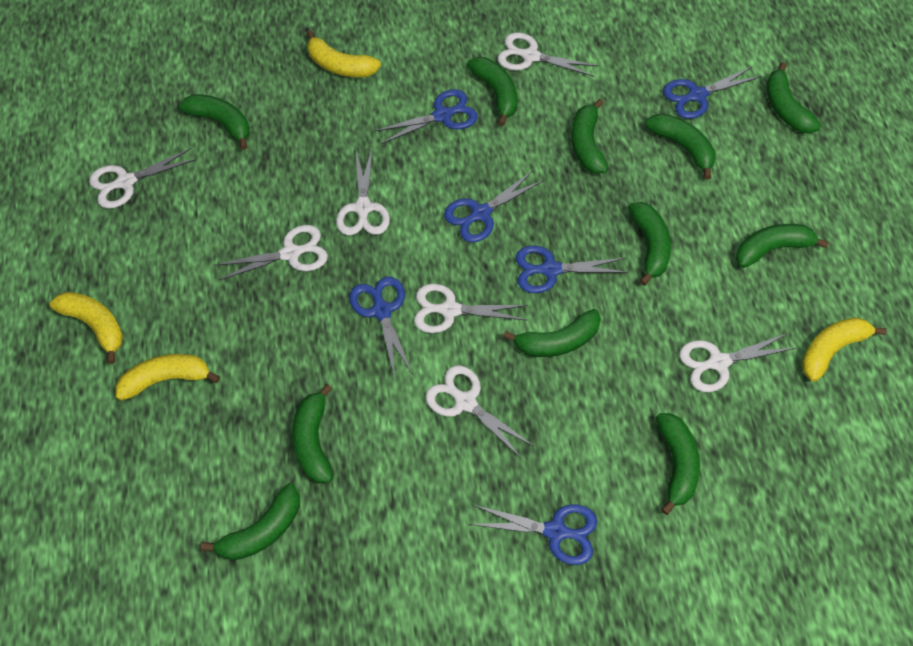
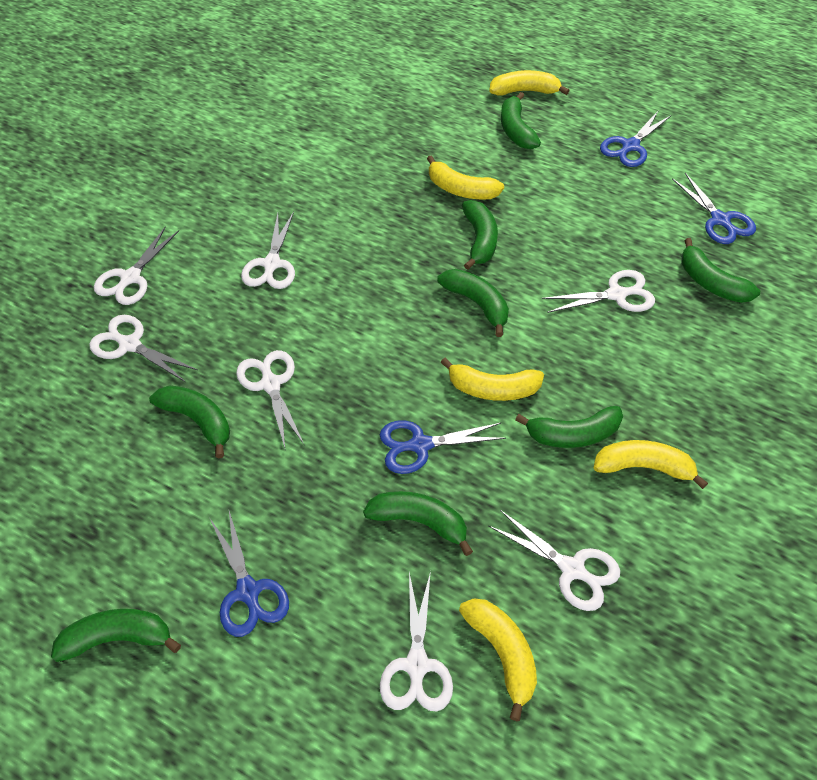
blue scissors: [349,277,412,377] [375,89,478,144] [444,171,544,242] [469,504,597,565] [515,246,628,293] [663,67,761,119] = 6 -> [209,511,289,637] [380,420,506,474] [600,110,672,167] [672,173,756,244] = 4
green banana: [179,94,250,150] [201,483,300,560] [292,384,333,483] [467,57,518,126] [503,309,601,357] [571,99,608,174] [628,202,671,286] [645,114,716,180] [656,413,700,515] [736,224,829,268] [766,62,821,134] = 11 -> [51,609,181,662] [149,386,230,458] [363,491,473,556] [437,269,509,337] [462,200,498,270] [501,92,541,149] [515,406,623,448] [682,238,760,303] = 8
yellow banana: [49,292,123,364] [115,354,220,401] [307,30,381,77] [801,317,887,382] = 4 -> [427,155,504,200] [441,358,544,401] [459,598,537,721] [489,70,570,96] [594,440,708,489] = 5

